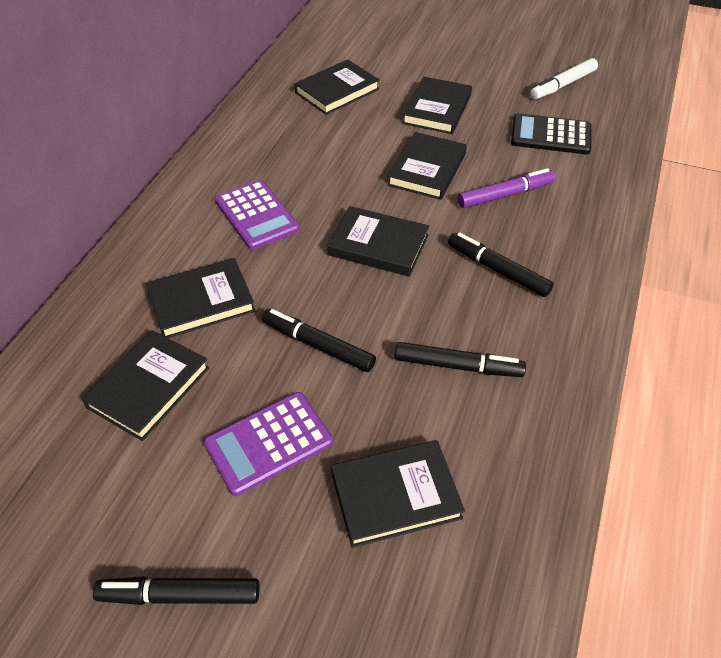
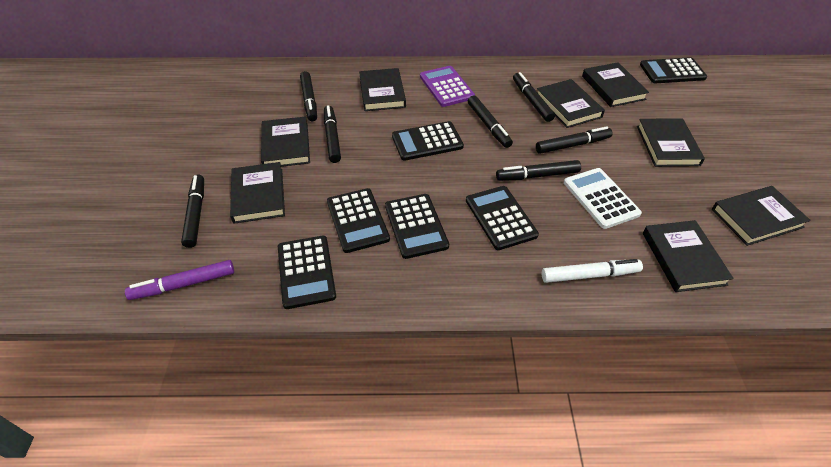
black book: [82,330,210,441] [146,258,255,338] [294,59,380,115] [327,206,429,277] [331,440,465,548] [387,132,467,200] [402,77,472,134] = 7 -> [230,162,285,224] [261,116,310,167] [359,68,406,111] [537,79,605,128] [582,62,649,107] [637,118,705,167] [643,220,734,292] [712,186,811,246] = 8
black calculator: [511,113,591,154] = 1 -> [278,236,336,309] [327,188,390,253] [385,194,449,259] [392,121,464,161] [466,186,539,250] [640,57,707,83] = 6
black marker: [93,576,260,605] [262,309,376,372] [394,342,526,377] [448,232,554,297] = 4 -> [181,175,204,248] [300,71,317,121] [324,105,341,163] [468,95,513,148] [496,160,581,181] [513,72,555,122] [536,126,613,154] = 7
purple calculator: [204,392,333,496] [215,180,299,250] = 2 -> [420,66,475,107] = 1
white calculator: none = 0 -> [564,168,642,229] = 1

